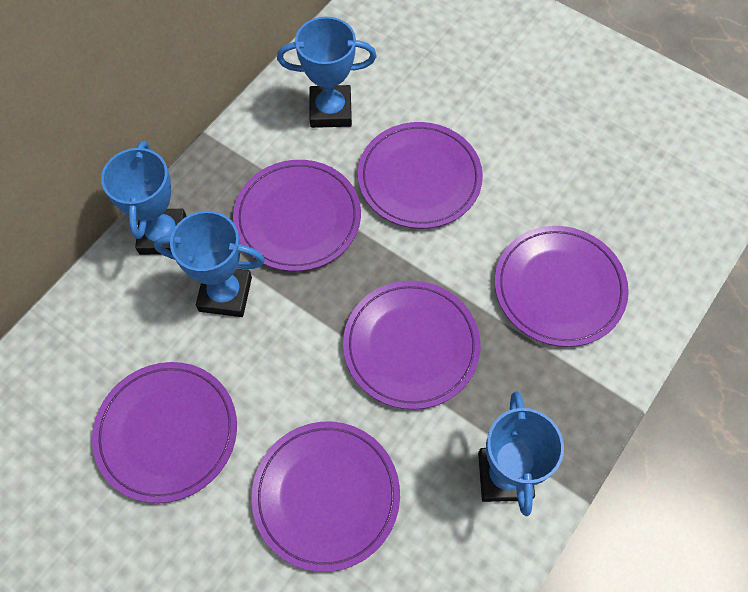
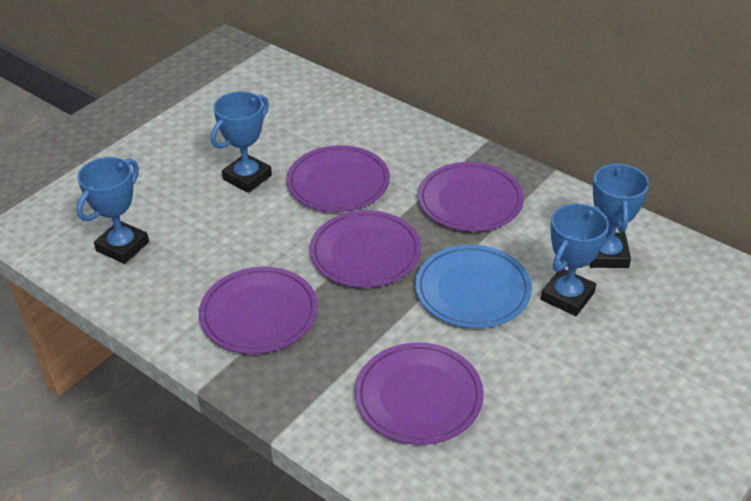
blue plate: none = 0 -> [415,245,532,328] = 1
purple plate: [92,362,237,503] [233,160,361,271] [251,422,400,572] [343,281,481,409] [358,122,483,229] [495,226,629,347] = 6 -> [199,267,318,354] [287,145,390,212] [310,210,421,288] [355,342,484,445] [418,162,524,232] = 5

